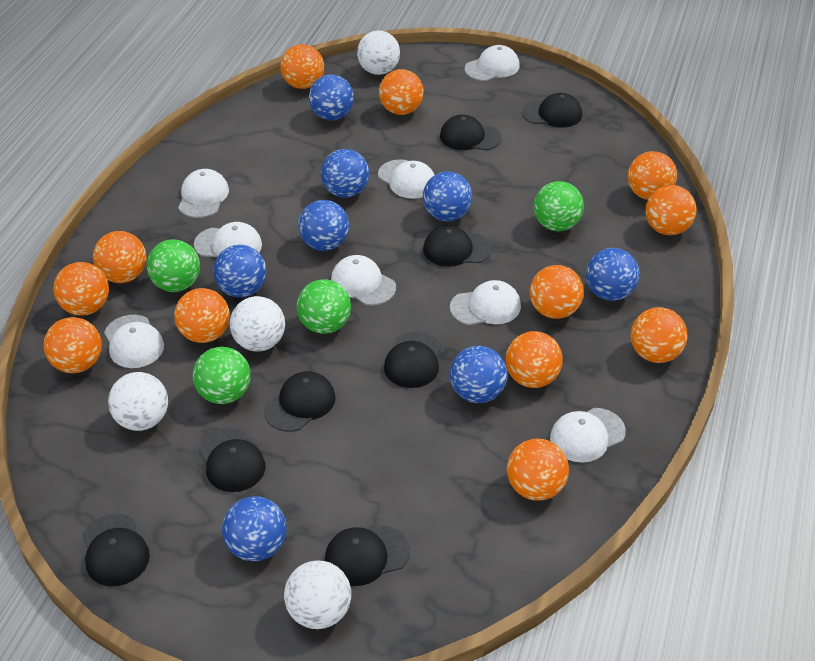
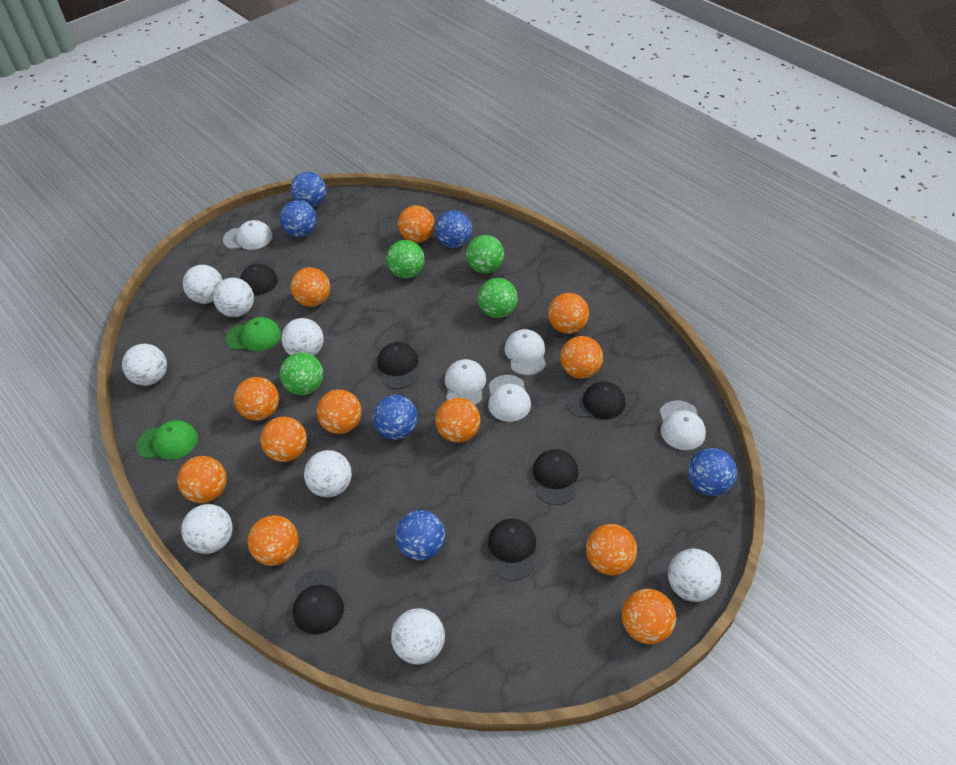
black cap: [82,514,150,586] [199,428,265,492] [264,371,336,432] [325,526,410,586] [384,332,441,388] [423,225,492,267] [440,115,502,150] [522,93,582,128] = 8 -> [240,259,278,295] [293,569,344,635] [377,342,418,389] [488,518,536,581] [533,449,579,505] [567,382,626,419] = 6
blue ball: [213,245,267,298] [222,496,287,561] [298,200,349,251] [309,74,354,120] [321,149,369,198] [423,172,472,221] [450,346,507,403] [586,248,640,301] = 8 -> [280,200,317,237] [290,172,326,207] [373,395,418,440] [395,510,445,561] [435,210,472,248] [688,448,737,496] = 6
green cap: none = 0 -> [137,420,198,460] [226,317,281,351] = 2
white ball: [108,372,168,431] [230,296,285,351] [284,560,351,629] [357,30,400,75] = 4 -> [122,344,167,386] [181,504,233,554] [183,265,223,304] [213,278,254,317] [281,318,324,356] [304,450,352,497] [391,608,445,665] [668,549,721,602] = 8
white cap: [104,315,164,368] [178,169,229,218] [194,222,262,257] [331,255,396,306] [378,159,435,199] [450,280,521,325] [465,45,520,81] [550,408,626,463] = 8 -> [223,220,272,250] [445,359,486,405] [488,375,531,422] [505,329,546,375] [660,400,706,450] = 5

